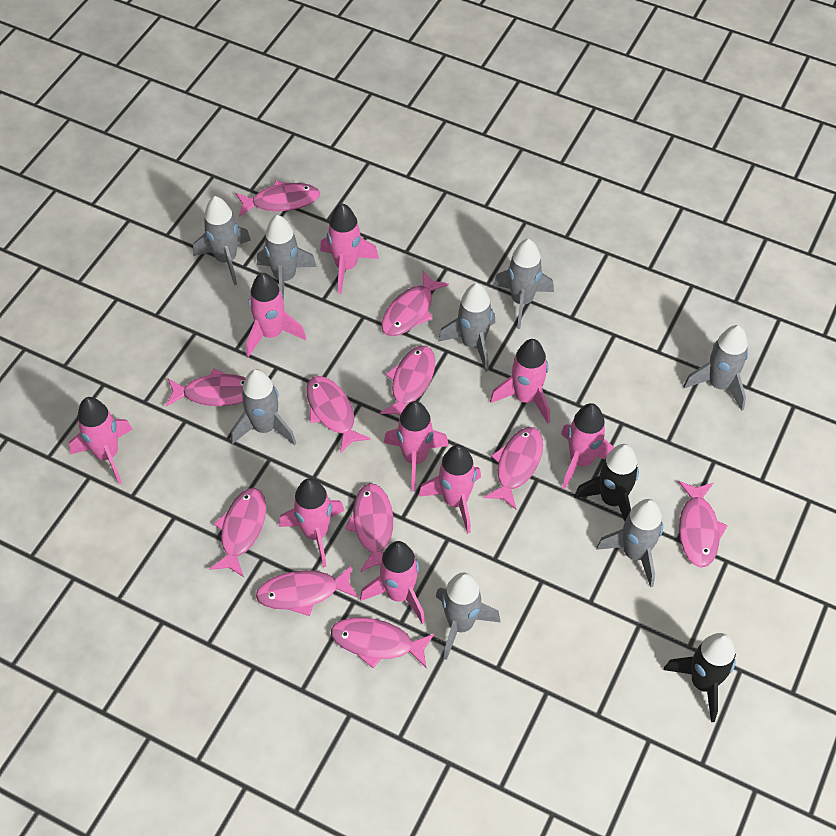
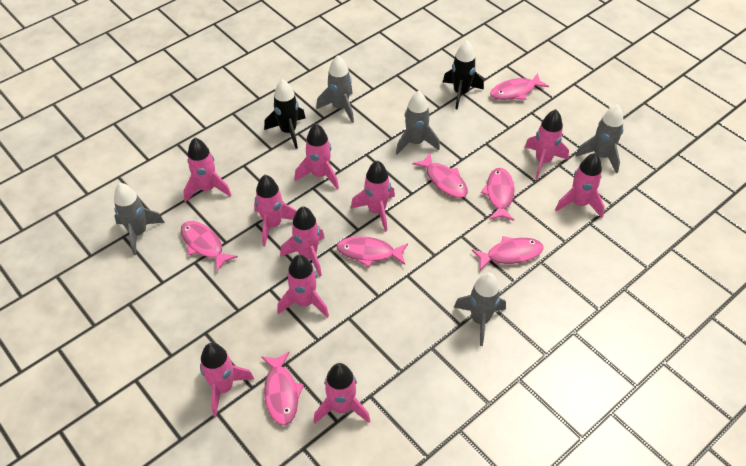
grey rocket: [193,196,251,285] [231,369,296,446] [257,215,317,301] [436,572,501,660] [438,283,495,372] [493,239,554,329] [596,499,663,587] [683,325,748,411] = 8 -> [114,183,165,255] [316,55,354,123] [396,91,440,154] [454,272,506,346] [575,104,624,173] = 5
pink fish: [165,369,246,407] [209,488,266,577] [236,180,320,217] [256,565,358,616] [307,376,371,453] [331,617,434,669] [345,483,393,572] [380,346,435,415] [381,271,449,336] [484,427,543,510] [679,481,728,568] = 11 -> [181,221,237,271] [261,352,304,425] [336,236,408,267] [412,153,468,198] [472,236,543,270] [481,168,515,221] [490,73,549,100] = 7
pink rocket: [69,397,133,484] [246,273,306,357] [279,478,345,567] [320,203,379,294] [360,541,425,624] [384,401,449,491] [418,445,481,534] [490,339,550,423] [561,403,615,489] = 9 -> [183,138,231,202] [200,343,254,417] [254,175,297,246] [277,255,329,318] [280,206,324,277] [295,124,339,189] [313,363,370,424] [350,160,395,232] [525,109,569,179] [555,153,605,218] = 10

